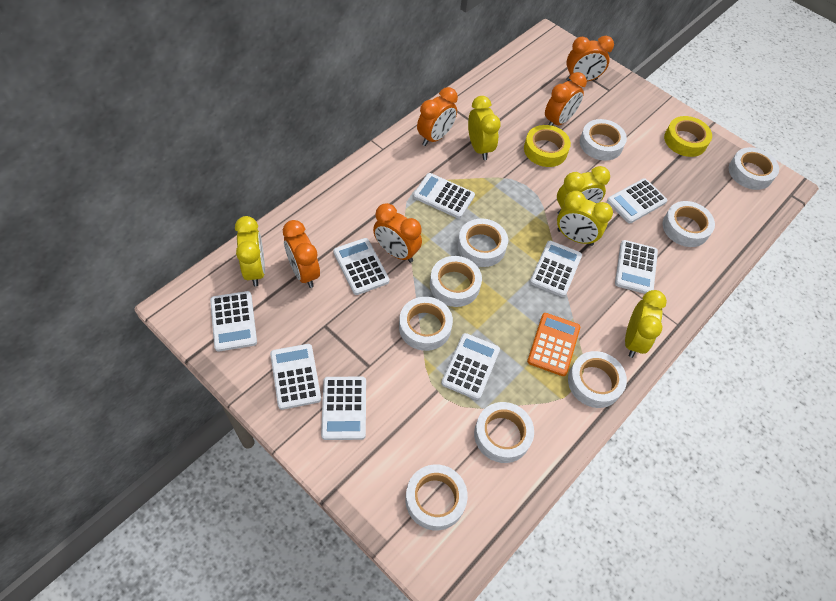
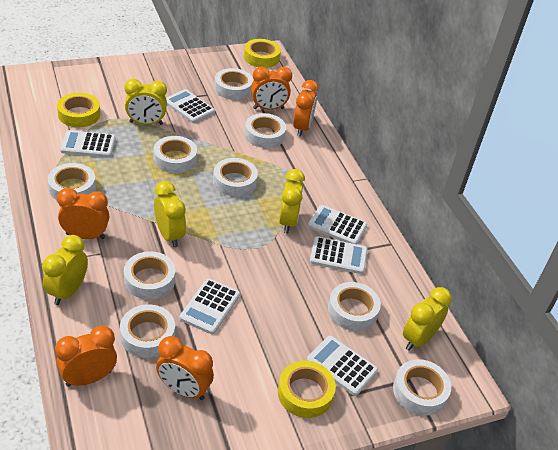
orange calculator: [527,313,580,376] = 1 -> none = 0
white calculator: [210,291,257,352] [270,344,321,410] [321,377,366,440] [333,238,389,295] [413,173,475,219] [441,333,500,400] [530,241,582,297] [607,178,667,223] [615,240,658,294] = 9 -> [60,130,116,157] [166,89,215,123] [180,279,240,334] [307,336,378,396] [308,205,367,244] [310,236,368,274] = 6
yellow tape: [524,125,571,167] [664,116,712,157] = 2 -> [57,93,100,127] [244,39,281,68] [278,361,336,418] = 3

